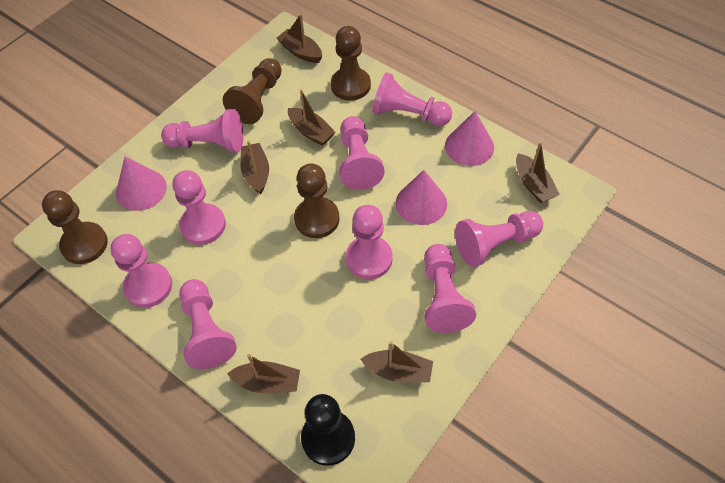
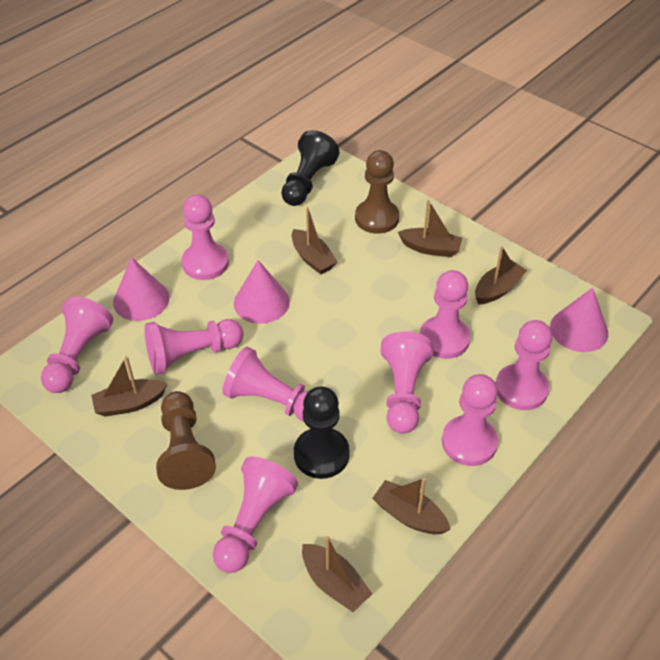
black pawn: [301,394,355,466] = 1 -> [281,130,339,206] [294,387,350,479] = 2
brown pawn: [42,191,108,264] [223,58,282,124] [294,164,339,238] [331,26,371,101] = 4 -> [156,391,216,490] [355,150,399,234] = 2

